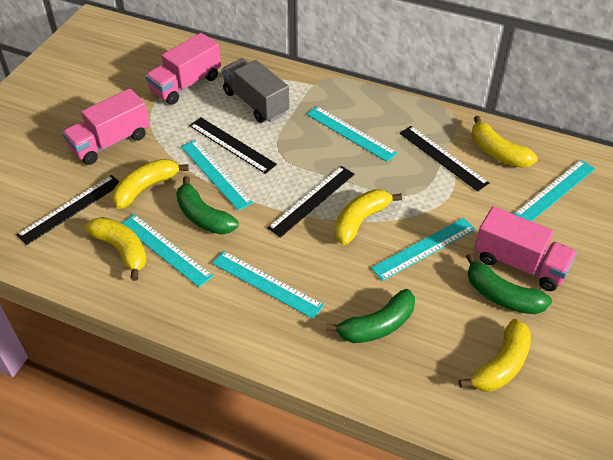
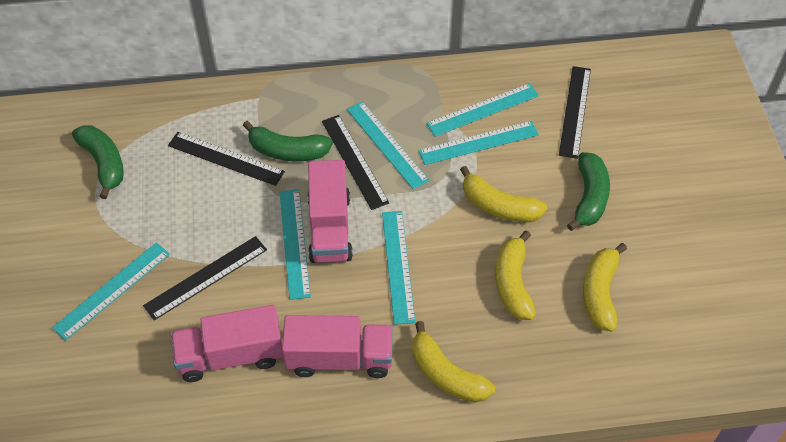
grey truck: [222,58,289,123] = 1 -> none = 0
yellow banana: [84,217,147,281] [112,159,189,209] [334,189,402,245] [459,319,531,392] [472,116,538,168] = 5 -> [412,321,495,403] [460,166,547,222] [495,230,536,320] [583,243,627,332] = 4

